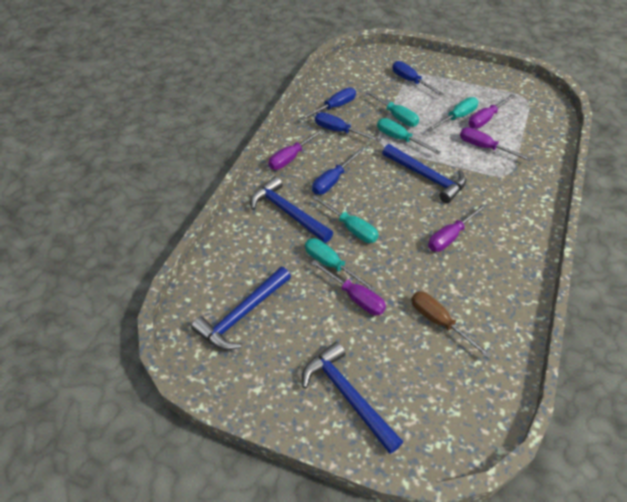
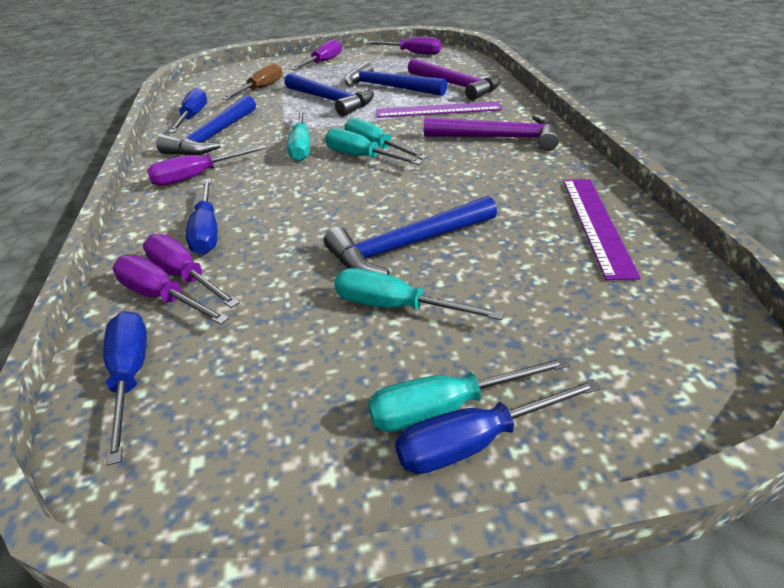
purple hammer: none = 0 -> [408,58,501,101] [424,114,559,151] = 2
purple ruler: none = 0 -> [376,101,502,118] [563,179,641,280] = 2

